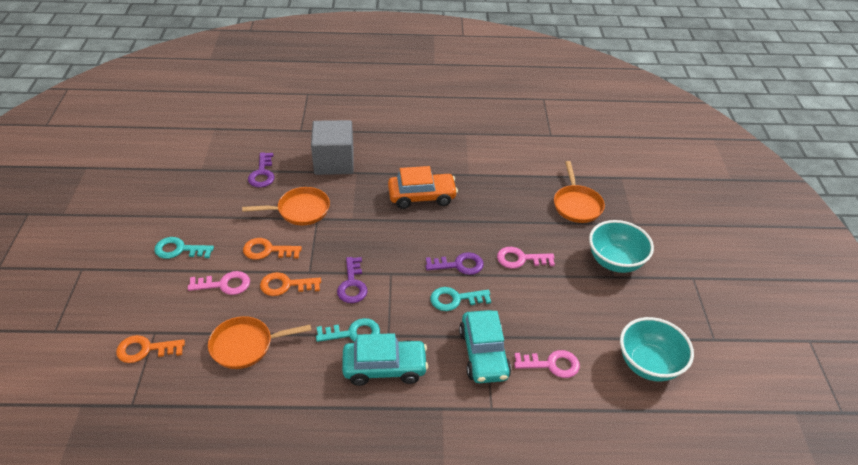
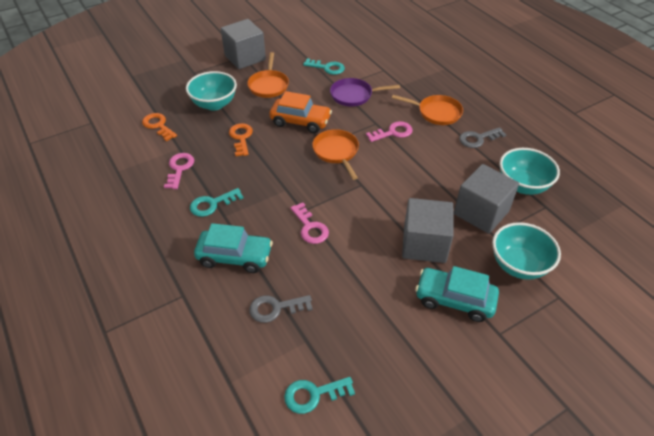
grey cube: [311,120,354,175] = 1 -> [221,19,266,69] [402,198,454,263] [454,164,519,234] = 3
grey key: none = 0 -> [249,295,313,323] [459,127,506,148] = 2
orange key: [116,335,185,363] [243,238,302,260] [260,272,321,296] = 3 -> [142,113,177,141] [229,123,253,156] = 2
purple key: [248,152,274,188] [337,257,368,303] [426,252,484,275] = 3 -> none = 0
purple pan: none = 0 -> [330,78,400,106] = 1
turquoise bowl: [589,220,654,273] [620,317,694,382] = 2 -> [186,71,237,111] [492,222,561,280] [500,148,560,195] = 3

